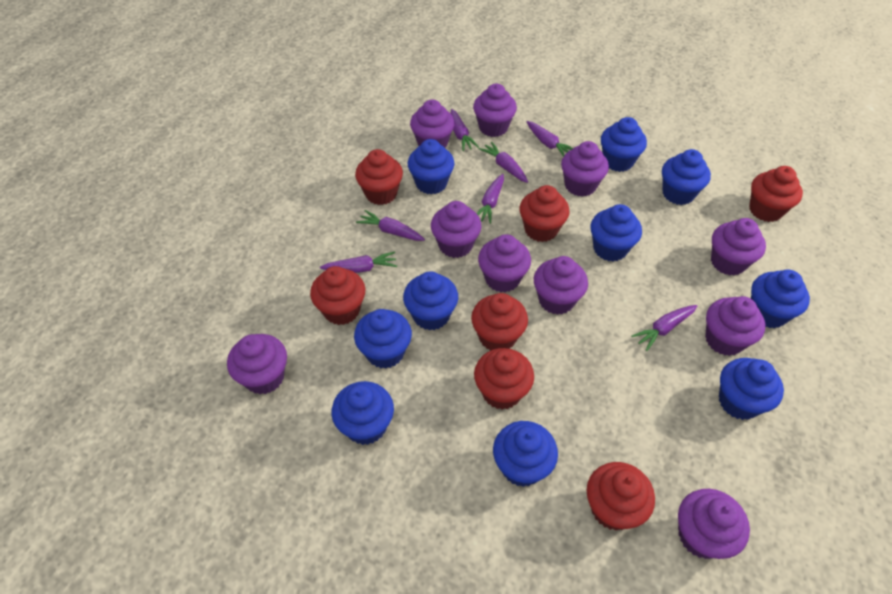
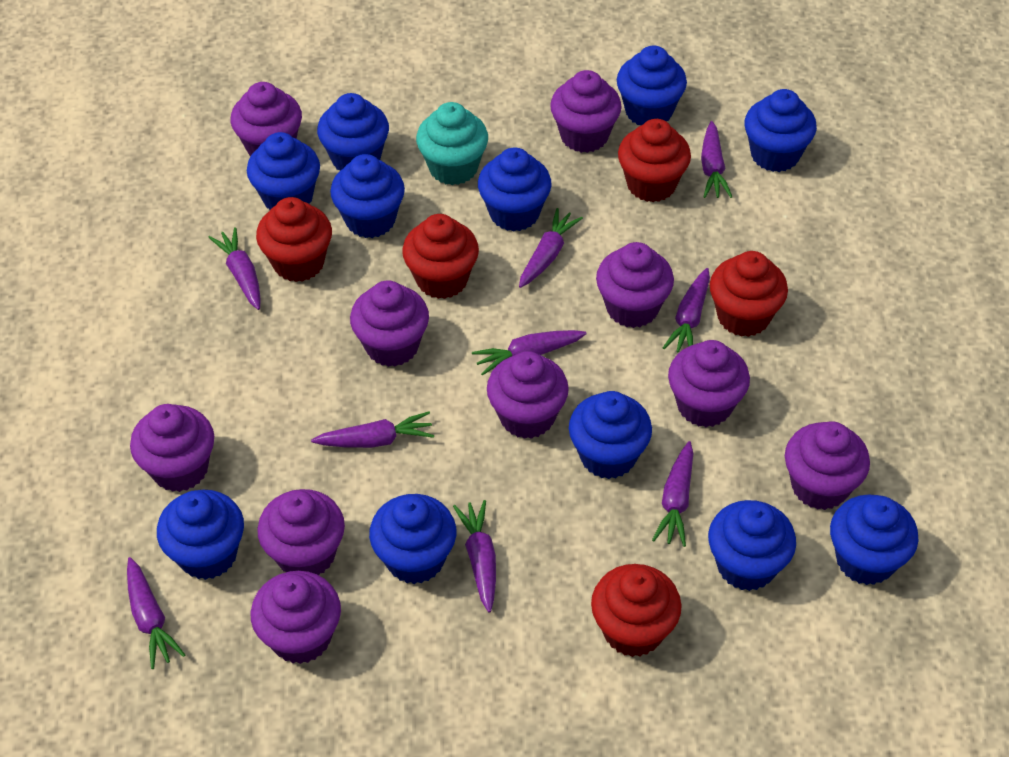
blue cupcake: [331,381,394,445] [354,309,412,369] [403,271,458,330] [407,139,455,194] [493,421,558,487] [590,204,642,261] [601,117,647,172] [662,149,711,205] [719,358,784,420] [751,269,810,328] = 10 -> [157,490,244,580] [247,132,320,210] [317,93,389,171] [330,154,405,238] [369,494,456,584] [478,147,552,232] [569,391,652,479] [617,45,687,125] [708,500,796,591] [745,89,817,172] [830,494,918,585] = 11
purple carrot: [320,252,397,273] [356,210,425,241] [451,109,479,151] [477,174,504,224] [479,142,528,183] [527,121,573,157] [631,305,697,351] = 7 -> [127,557,185,669] [208,227,261,310] [311,411,434,448] [453,500,496,613] [472,330,587,376] [519,208,583,288] [652,441,693,547] [663,268,710,353] [701,121,732,198] = 9
red cupcake: [310,266,365,325] [355,149,403,205] [471,293,528,351] [474,348,534,410] [520,185,570,242] [587,462,655,531] [749,166,803,222] = 7 -> [256,197,332,282] [402,214,479,299] [591,564,682,657] [618,119,691,202] [710,251,788,337] = 5
turquoise cupcake: none = 0 -> [416,102,488,185] = 1

